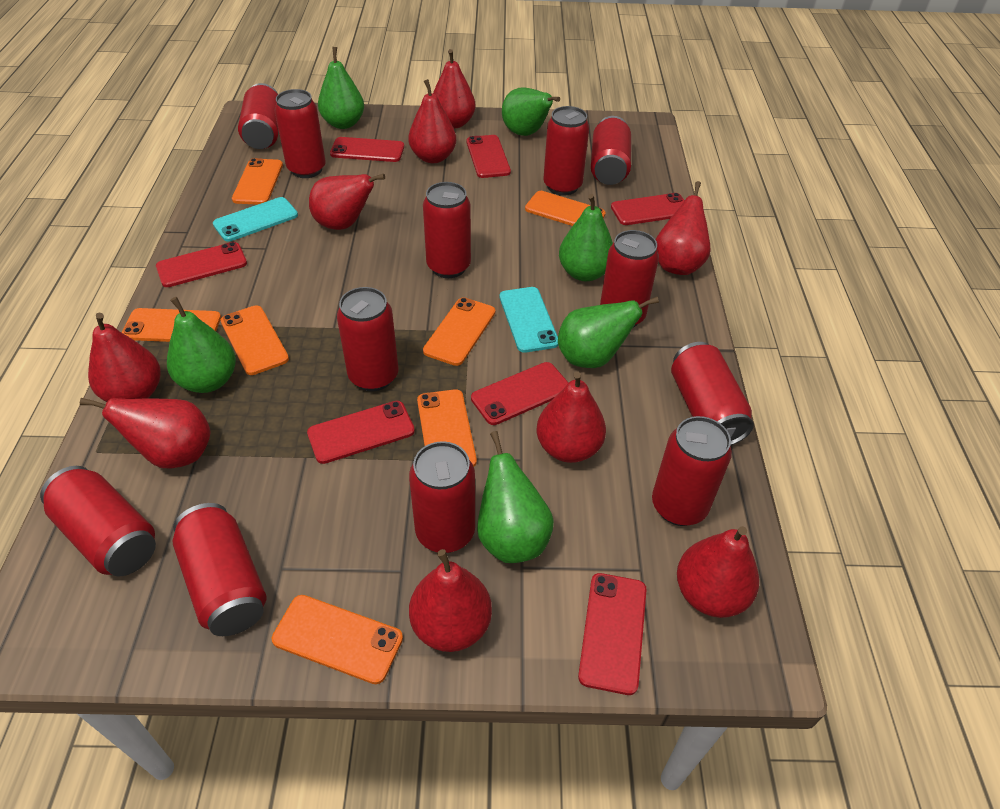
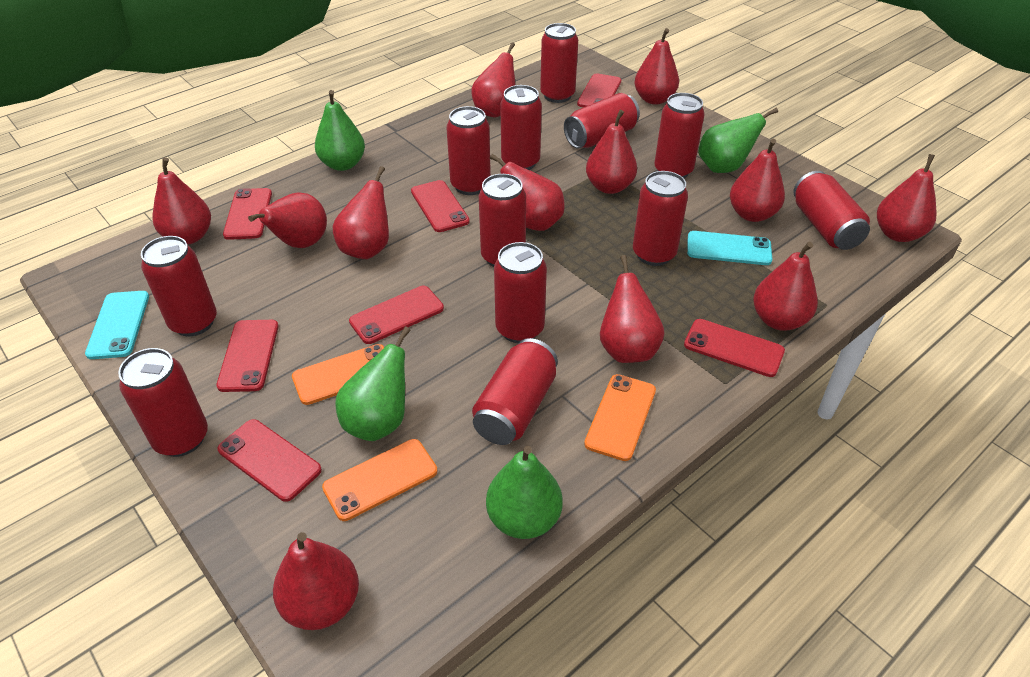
green pear: [167,297,236,393] [318,47,364,129] [477,431,554,563] [502,87,560,136] [558,297,659,368] [559,194,613,281] = 6 -> [315,90,365,171] [335,326,411,441] [486,446,563,539] [698,108,778,173] = 4
orange phone: [121,308,221,342] [221,305,289,375] [232,158,283,205] [272,595,403,684] [417,389,477,467] [423,297,495,366] [525,191,606,226] = 7 -> [292,344,384,405] [322,439,437,521] [584,374,656,461] = 3
red pear: [80,398,211,469] [88,313,161,402] [309,174,385,230] [408,79,456,163] [409,549,492,652] [433,49,475,129] [537,371,606,463] [655,181,711,275] [677,526,759,618] = 9 -> [153,157,211,245] [248,192,327,248] [273,532,359,630] [333,166,389,259] [472,42,515,117] [490,154,565,231] [586,110,637,194] [600,255,665,363] [634,28,679,104] [730,139,785,222] [753,242,818,331] [877,154,937,242] = 12

